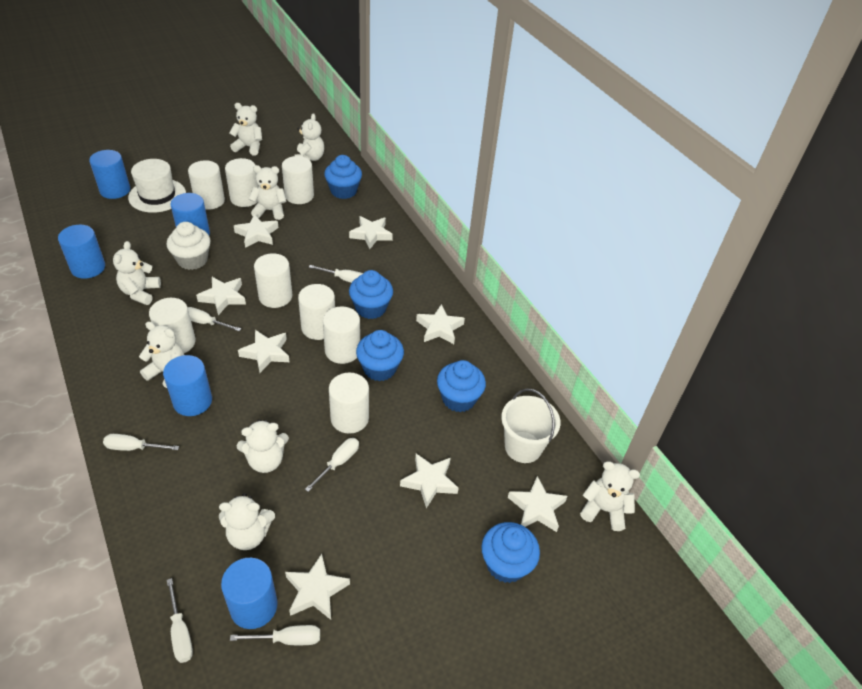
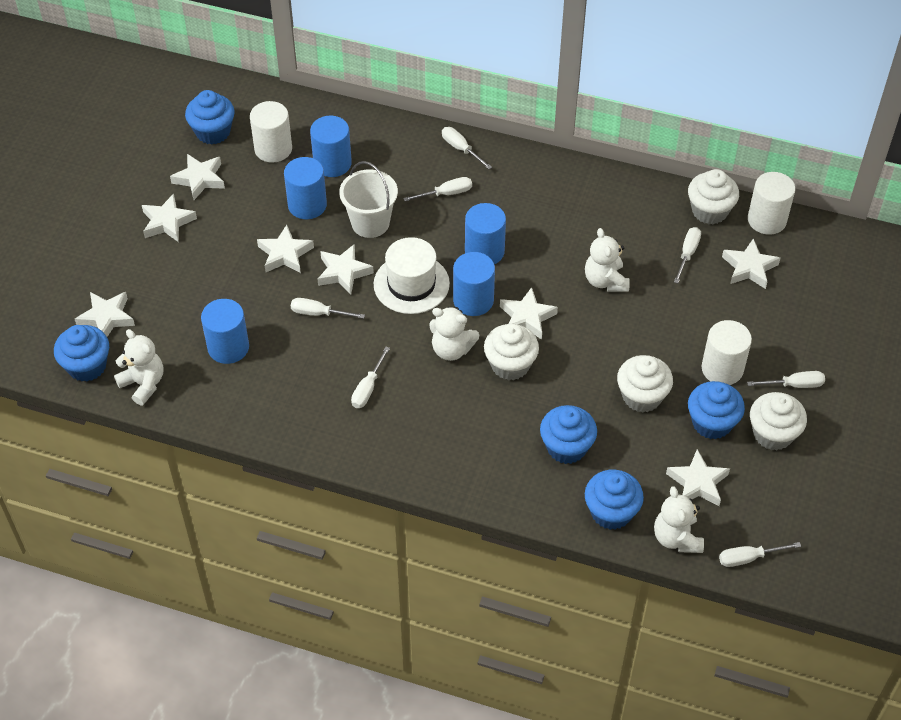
white cupcake: [166,222,211,270] = 1 -> [484,324,539,380] [617,355,673,413] [688,169,739,225] [750,392,807,451] = 4
white cylinder: [149,298,196,353] [188,160,225,210] [225,158,258,207] [254,253,292,308] [282,156,314,204] [298,284,335,340] [323,307,360,364] [329,373,369,434] = 8 -> [250,101,292,163] [702,320,752,385] [748,172,795,235] = 3
white screwdriver: [103,434,179,451] [167,578,193,663] [188,307,241,331] [230,625,320,645] [305,438,359,492] [309,265,363,283] = 6 -> [291,298,365,319] [351,347,390,408] [403,177,472,201] [442,127,492,169] [674,227,701,284] [719,542,801,567] [747,371,825,388] = 7
white teddy bear: [113,241,161,305] [139,321,184,388] [219,493,275,550] [229,103,262,156] [237,420,289,473] [249,165,287,220] [295,113,324,161] [580,461,640,531] = 8 -> [114,329,163,406] [429,307,479,361] [585,228,630,292] [654,486,704,553] = 4

